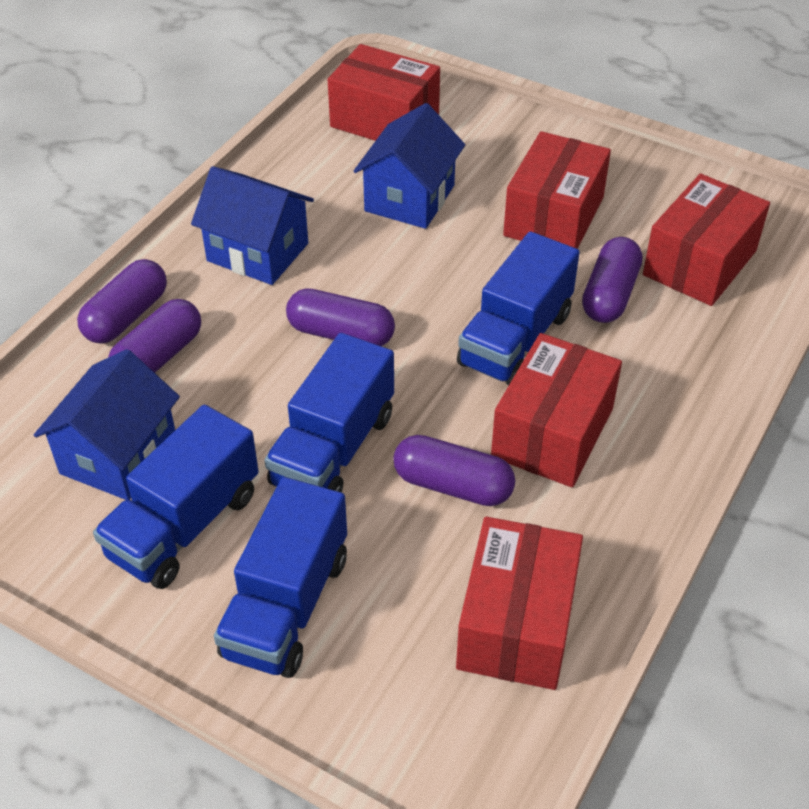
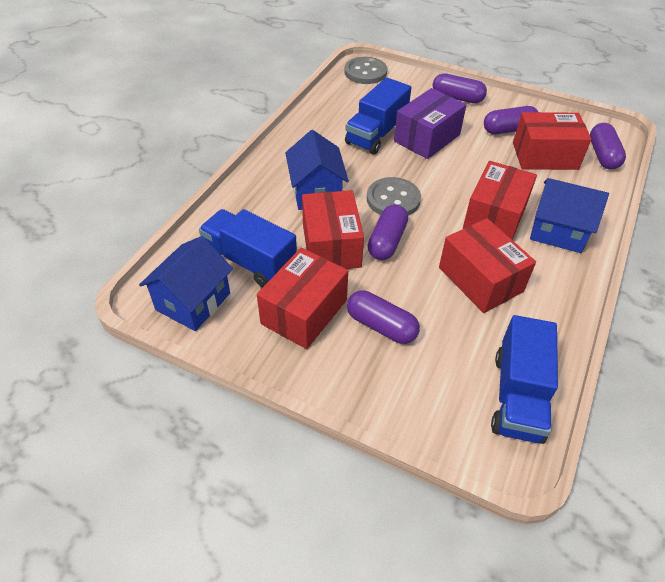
blue truck: [93,405,259,589] [214,477,347,678] [265,333,394,492] [457,231,580,386] = 4 -> [199,209,297,287] [345,77,411,154] [491,315,558,444] = 3
grey button: none = 0 -> [344,57,387,84] [367,177,421,216] = 2
purple box: none = 0 -> [394,88,466,159] = 1

